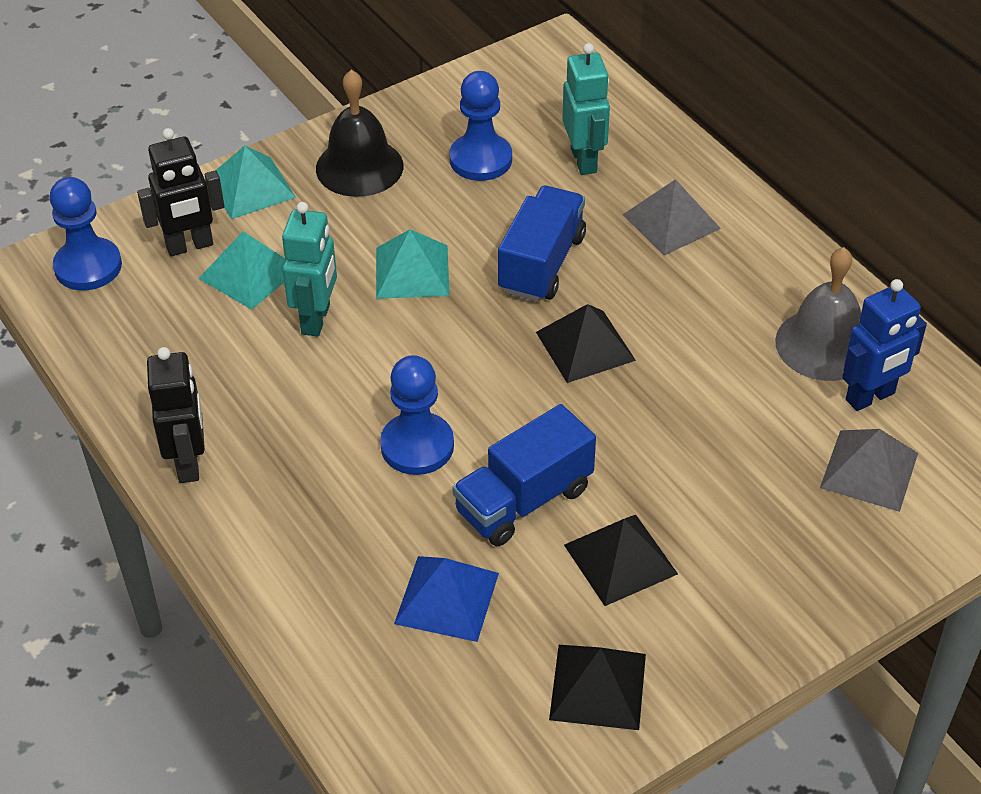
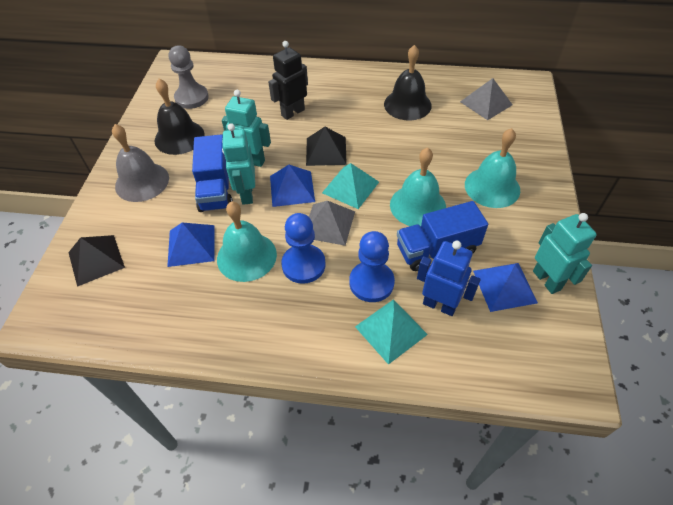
black bell: [316,70,403,197] = 1 -> [155,79,205,155] [384,45,432,120] = 2
black pyramid: [536,304,636,383] [549,645,646,730] [564,515,678,606] = 3 -> [68,235,125,287] [306,127,347,166] = 2
black robot: [137,128,224,256] [147,347,205,483] = 2 -> [268,41,308,120] = 1
blue pawn: [50,177,122,290] [380,355,454,475] [449,71,512,181] = 3 -> [281,213,326,284] [349,231,395,302] = 2
blue pyramid: [394,556,499,642] = 1 -> [167,223,215,267] [270,165,315,207] [473,263,538,312] = 3
grey pawn: none = 0 -> [169,45,209,109] = 1
turquoise bell: none = 0 -> [217,201,277,282] [390,147,446,226] [465,128,520,208] = 3
turquoise pyramid: [198,231,285,310] [216,146,296,219] [376,229,450,299] = 3 -> [322,163,379,209] [355,299,428,365] = 2
turquoise robot: [282,202,337,337] [562,43,610,175] = 2 -> [222,90,271,167] [222,123,255,205] [533,213,597,294] = 3

